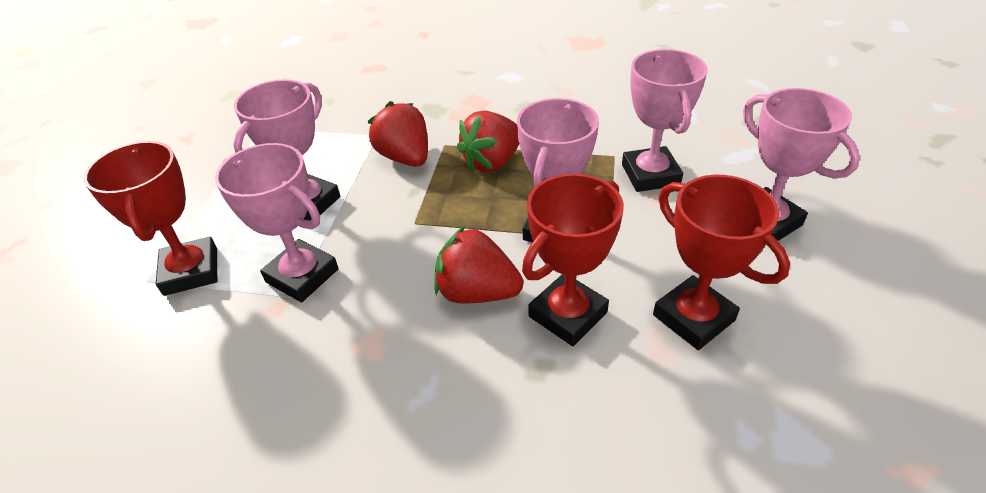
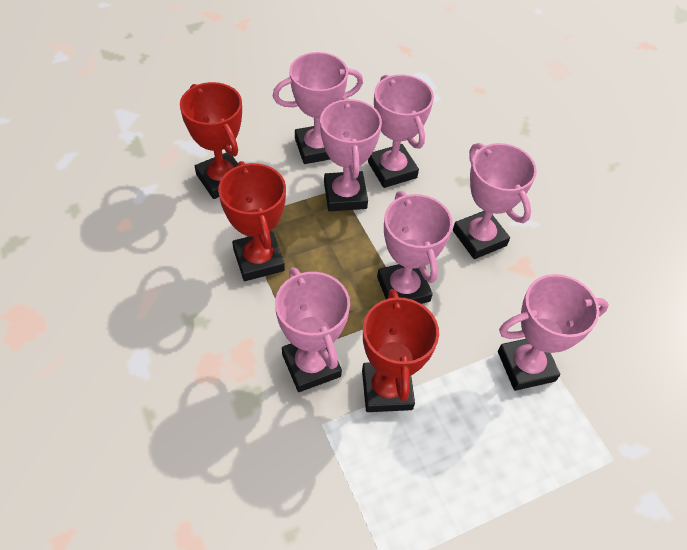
pink trophy: [215,143,339,302] [233,79,340,221] [517,98,599,242] [622,49,708,192] [743,88,860,241] = 5 -> [273,52,363,164] [275,267,350,392] [320,97,382,211] [368,74,434,188] [377,191,453,304] [453,143,537,259] [498,274,609,391] = 7
red strawberry: [367,101,428,167] [434,226,523,303] [457,111,519,172] = 3 -> none = 0

